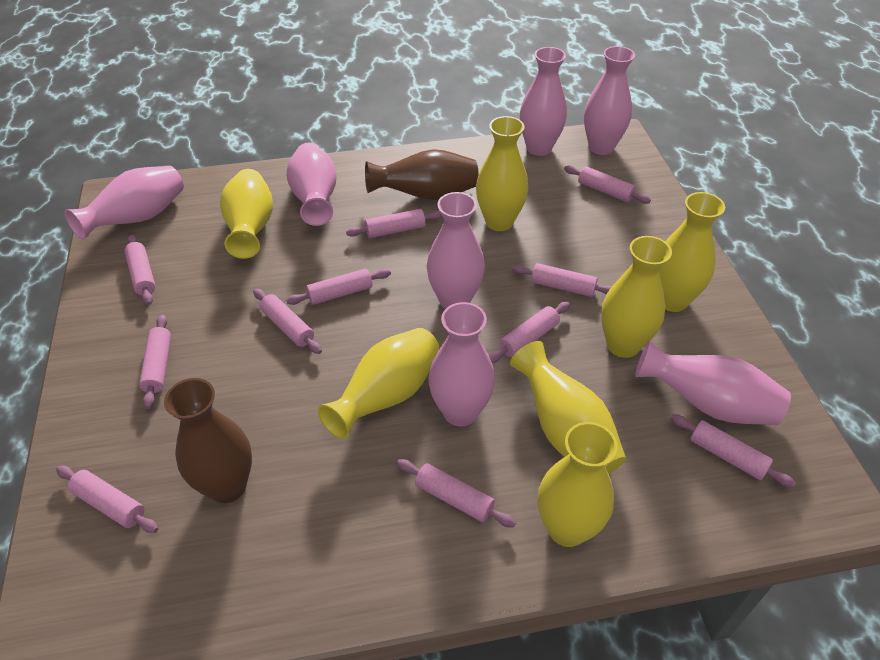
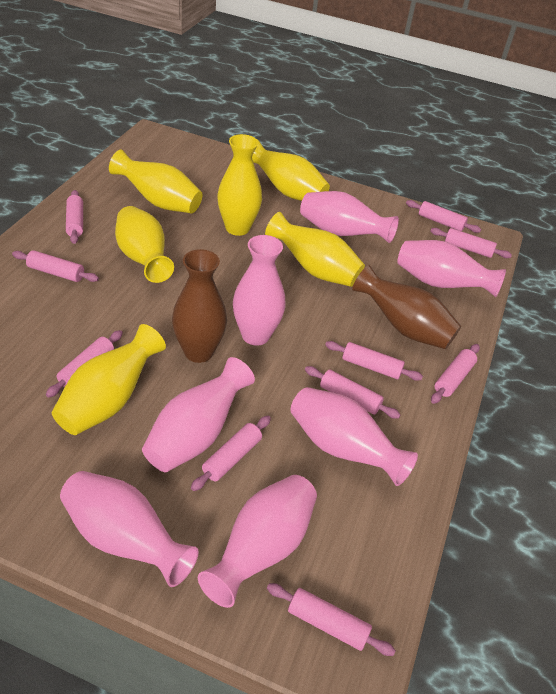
pink rolling pin: [56,466,158,533] [124,234,155,305] [139,315,171,409] [253,289,322,354] [286,269,391,305] [346,209,442,238] [397,459,516,527] [489,302,570,363] [512,263,612,297] [564,165,651,204] [670,414,796,488] = 11 -> [12,250,99,282] [46,330,123,398] [66,190,83,244] [191,416,271,491] [267,583,396,656] [305,366,400,419] [325,341,423,381] [406,200,481,233] [430,228,512,258] [431,344,480,404] = 10
yellow vase: [220,169,273,259] [318,328,439,439] [476,116,528,231] [510,341,626,474] [538,422,618,547] [601,236,672,358] [659,192,725,312] = 7 -> [52,324,166,435] [109,150,203,213] [115,206,174,283] [217,134,262,236] [252,139,330,201] [265,212,365,287] = 6

